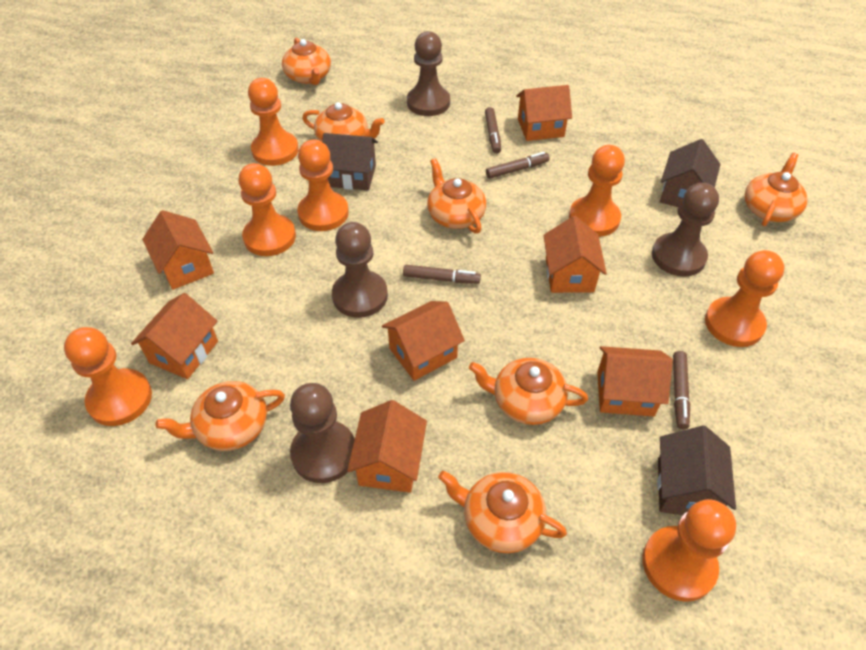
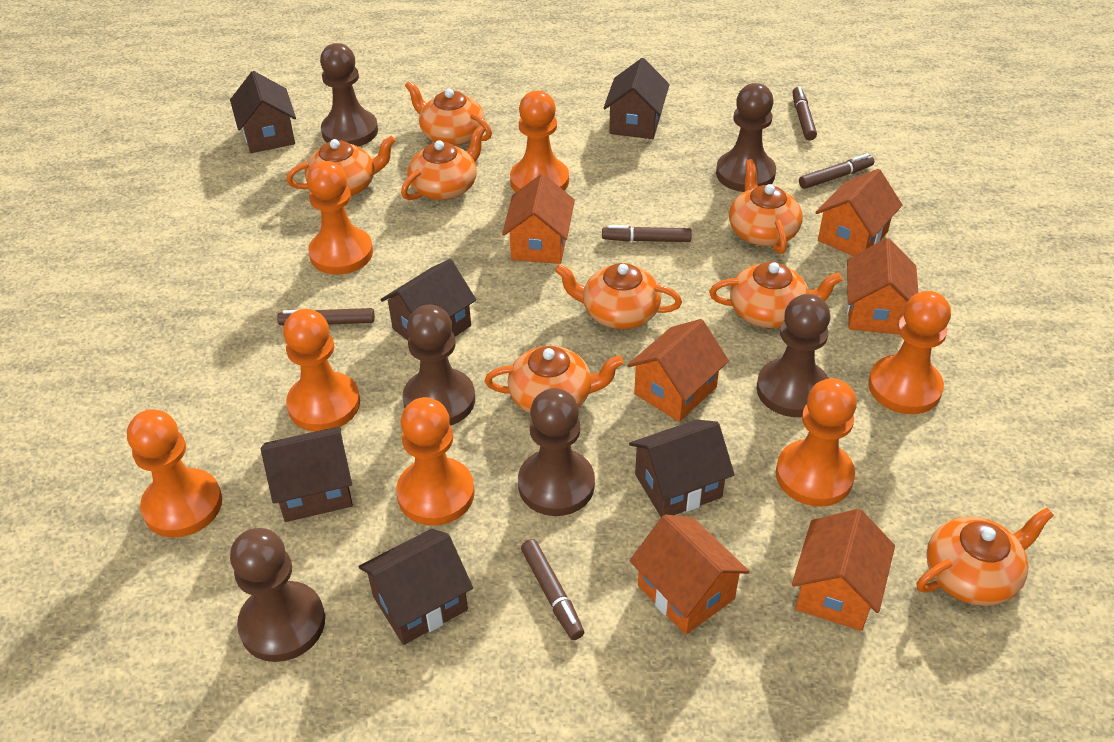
brown house: [322,133,378,190] [657,425,736,515] [660,139,721,207] = 3 -> [230,71,296,153] [261,426,353,522] [359,529,473,645] [380,259,476,341] [604,58,670,139] [629,419,735,517] = 6
brown marker: [403,265,481,284] [485,107,501,154] [486,152,550,179] [673,351,690,429] = 4 -> [277,308,375,325] [521,539,584,640] [602,225,692,242] [792,87,817,140] [799,154,874,189] = 5
brown pawn: [290,383,355,483] [332,222,388,318] [407,31,450,116] [652,183,719,277] = 4 -> [230,528,325,662] [320,43,378,147] [403,305,475,426] [518,388,595,516] [716,83,776,192] [757,294,830,417] = 6
orange house: [131,293,218,379] [142,210,214,290] [347,400,427,493] [382,301,465,381] [516,85,572,141] [543,216,607,293] [597,346,673,417] = 7 -> [502,174,575,264] [627,319,729,422] [630,515,750,635] [792,509,895,631] [815,169,903,256] [847,238,918,335] = 6
orange teapot: [156,381,285,451] [282,38,331,85] [302,102,385,142] [427,158,486,234] [438,471,567,553] [469,358,588,425] [745,153,808,226] = 7 -> [287,135,396,196] [401,125,486,200] [405,81,492,146] [485,346,624,413] [555,263,682,329] [709,262,843,328] [729,159,803,254] [917,508,1054,606] = 8

